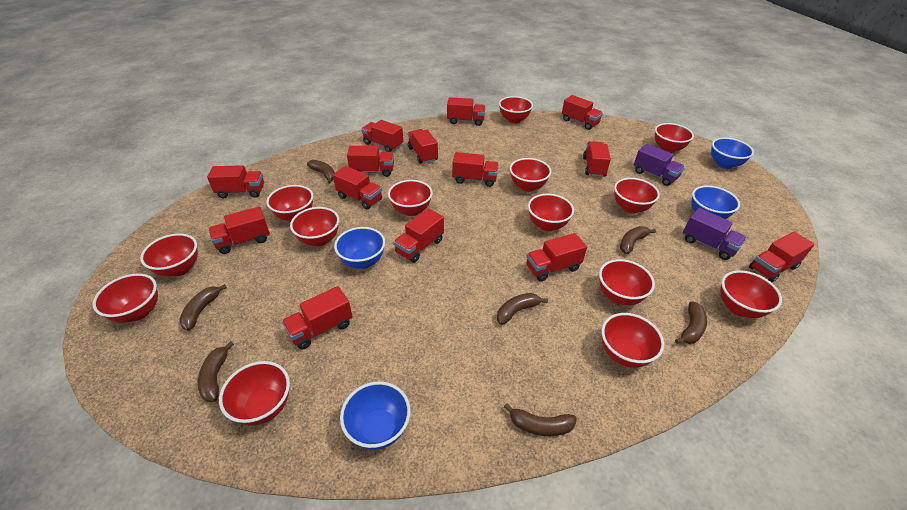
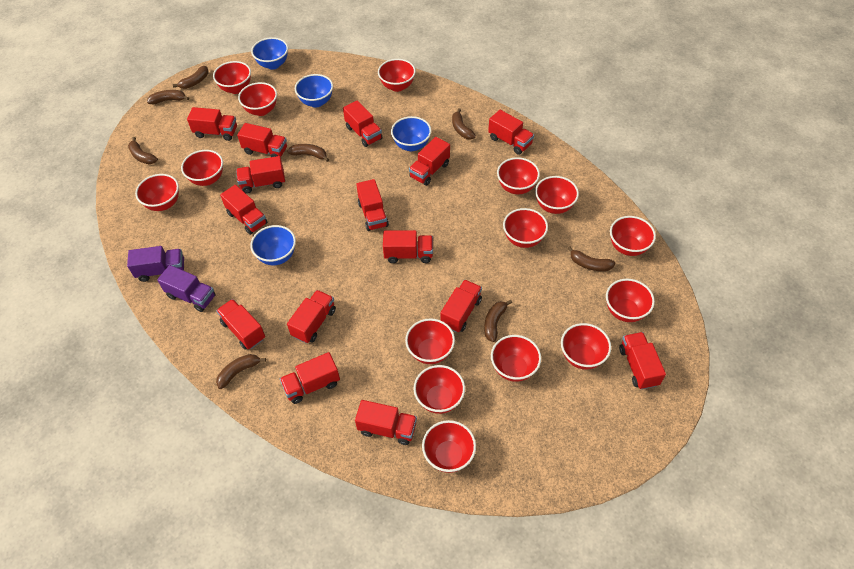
brown banana: [179,284,227,330] [198,341,234,402] [307,160,335,184] [497,293,548,325] [504,404,577,436] [620,226,656,254] [675,301,707,344] = 7 -> [128,137,158,164] [147,90,189,104] [173,66,208,89] [216,354,266,389] [287,144,329,162] [452,108,476,139] [484,300,512,342] [567,246,616,271] = 8
red bowl: [93,273,158,323] [140,233,198,277] [219,361,290,426] [266,185,313,222] [290,207,339,247] [388,180,433,216] [499,96,533,124] [510,158,551,192] [528,194,574,231] [599,259,655,305] [601,313,664,368] [614,178,660,214] [655,123,694,153] [720,270,782,318] = 14 -> [135,174,179,211] [181,150,223,186] [213,61,251,94] [238,82,277,116] [378,59,416,92] [405,318,455,364] [414,365,465,414] [422,420,476,473] [491,335,541,382] [497,157,540,194] [503,208,548,248] [535,176,579,214] [561,323,611,369] [606,279,655,322] [610,216,656,256] = 15
red truck: [207,165,264,199] [209,206,270,254] [282,286,353,350] [333,166,382,210] [347,146,394,177] [361,120,403,152] [394,208,444,263] [408,129,438,164] [447,97,486,126] [452,152,499,187] [526,233,587,282] [562,95,603,130] [583,141,611,177] [749,232,815,283] = 14 -> [187,107,237,141] [216,299,265,350] [220,185,268,235] [236,156,285,194] [237,123,287,157] [280,352,340,404] [287,290,336,343] [343,100,382,147] [355,400,417,445] [356,179,389,231] [383,230,433,263] [409,137,450,186] [440,280,482,333] [488,110,534,155] [619,332,666,390] = 15

